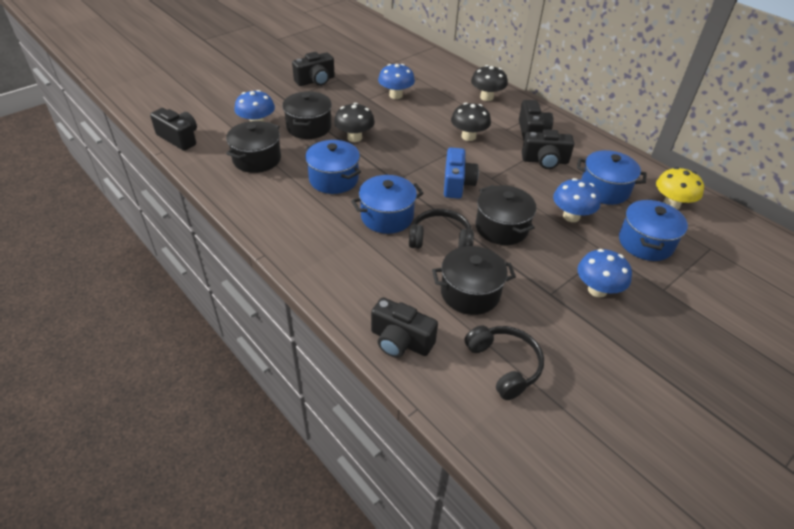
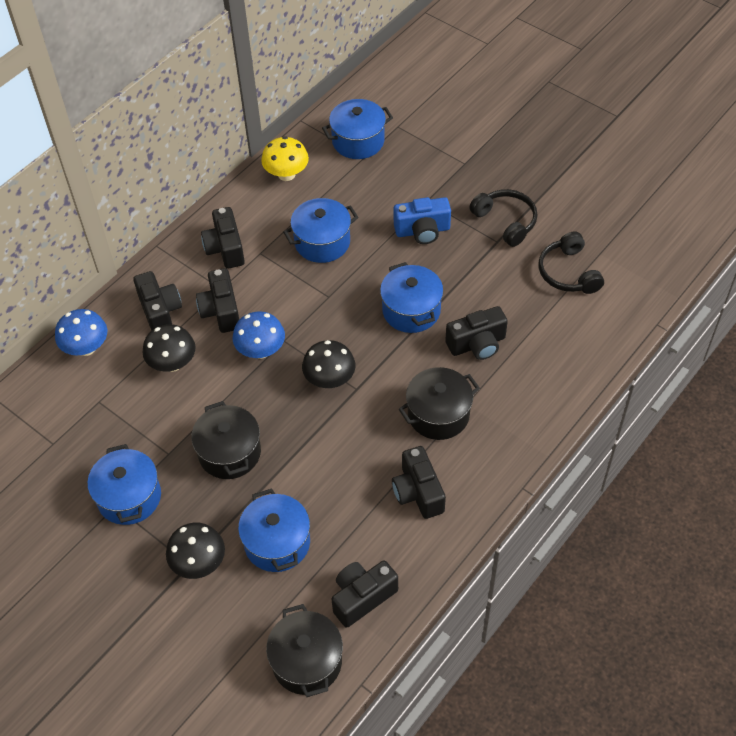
black camera: [150,108,197,151] [292,52,335,86] [371,297,438,358] [519,100,553,141] [522,129,574,169] = 5 -> [133,271,182,331] [196,268,239,333] [201,207,245,269] [331,560,398,628] [392,446,446,519] [445,306,508,360] = 6
black pot: [226,121,281,173] [282,91,332,139] [432,246,516,315] [475,185,536,245] = 4 -> [191,401,261,479] [266,604,343,697] [399,367,480,440] = 3
blue mushroom: [235,90,275,122] [378,64,415,99] [553,178,601,222] [577,249,632,298] = 4 -> [55,309,107,356] [233,311,285,359] = 2
blue pot: [305,140,361,194] [351,175,424,234] [577,150,647,205] [619,199,688,261] = 4 -> [87,444,161,525] [238,488,310,572] [283,198,359,263] [322,99,393,159] [380,262,443,333] = 5

